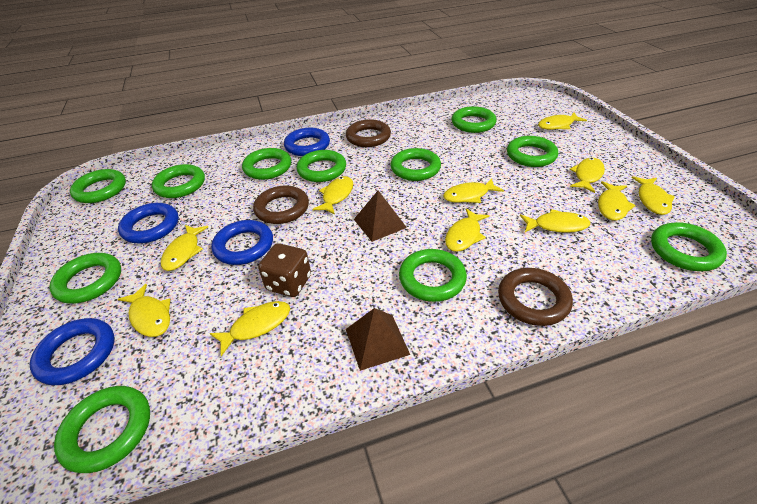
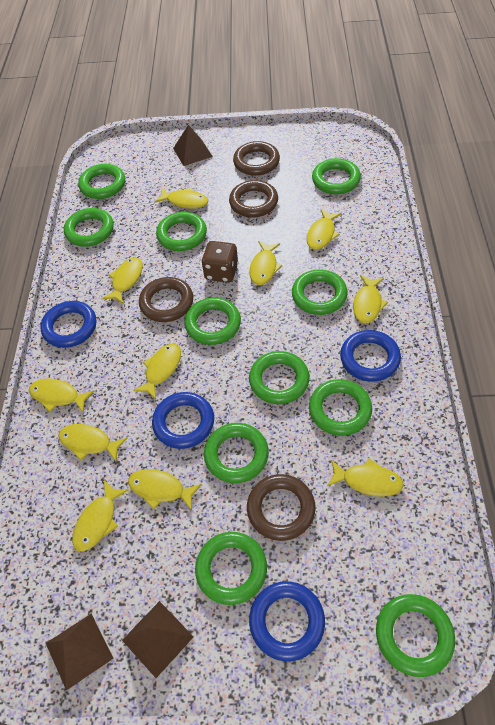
brown pyramid: [346,308,410,371] [354,191,407,242] = 2 -> [46,613,114,690] [122,601,194,678] [173,125,213,166] = 3
brown ring: [253,186,309,224] [346,119,391,147] [498,268,573,326] = 3 -> [139,277,193,322] [229,180,278,218] [233,141,280,176] [247,474,316,541] = 4

